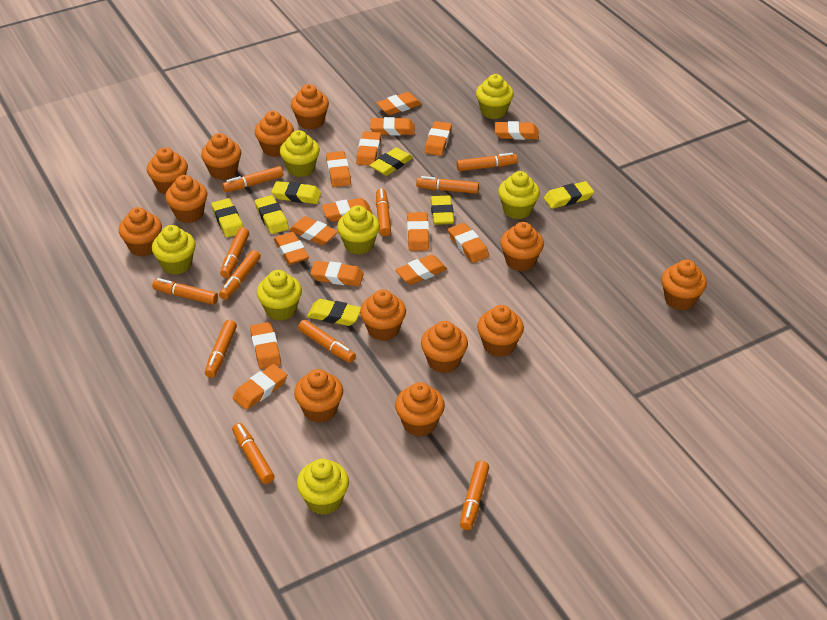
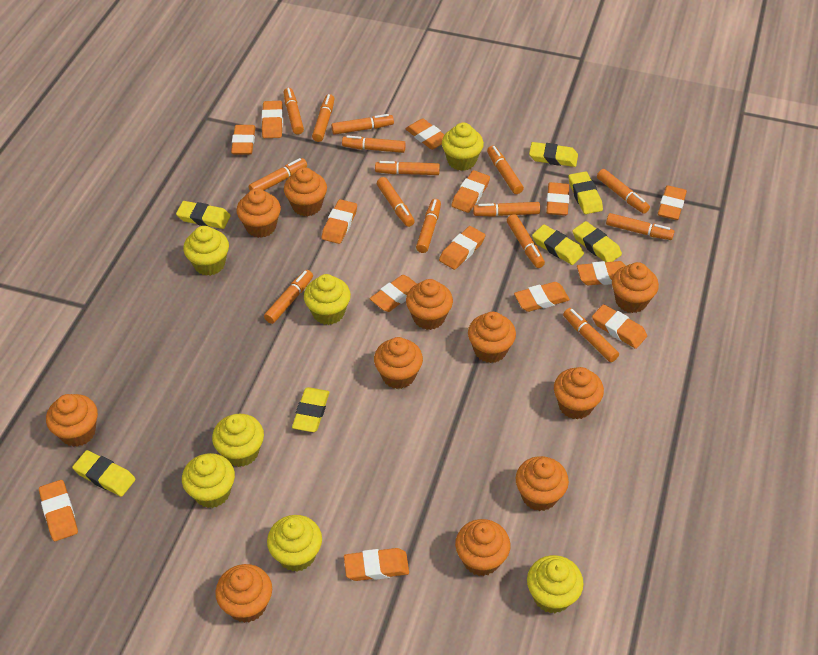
orange cupcake: [119,207,162,256] [147,147,188,195] [165,175,207,223] [201,133,241,180] [255,111,294,157] [291,84,329,130] [294,369,343,423] [360,289,406,341] [395,382,445,437] [421,321,468,373] [477,305,524,357] [500,222,544,271] [661,260,707,310] = 13 -> [46,394,98,447] [215,564,272,623] [237,188,281,238] [284,167,327,216] [374,337,423,389] [406,279,453,330] [455,519,510,576] [468,312,516,363] [516,456,569,511] [554,367,604,420] [612,262,659,313] = 11
orange eraser: [233,364,287,410] [250,322,281,369] [274,232,309,265] [289,216,338,245] [310,261,364,286] [322,198,372,222] [326,151,351,187] [356,131,381,166] [370,117,415,135] [376,92,421,115] [395,255,447,285] [407,212,429,251] [424,121,452,156] [448,223,489,263] [495,121,539,140] = 15 -> [39,480,78,541] [231,125,255,154] [262,101,283,138] [322,199,357,244] [344,548,409,581] [370,275,417,312] [405,118,444,150] [439,226,485,270] [451,170,490,213] [514,282,570,312] [546,182,569,216] [577,261,626,285] [592,304,647,349] [658,185,687,220] = 14
orange marker: [152,278,218,305] [205,320,237,378] [219,250,261,300] [220,227,249,278] [222,166,283,192] [232,423,275,484] [298,320,356,363] [376,188,391,236] [416,176,479,194] [457,153,518,171] [460,461,489,530] = 11 -> [249,158,307,190] [264,270,313,324] [284,88,304,135] [312,94,335,142] [331,114,394,135] [342,135,406,153] [375,161,440,175] [377,177,415,227] [416,199,441,253] [473,202,540,217] [487,146,524,194] [507,214,545,268] [563,308,619,362] [597,169,650,214] [606,213,675,240] = 15

